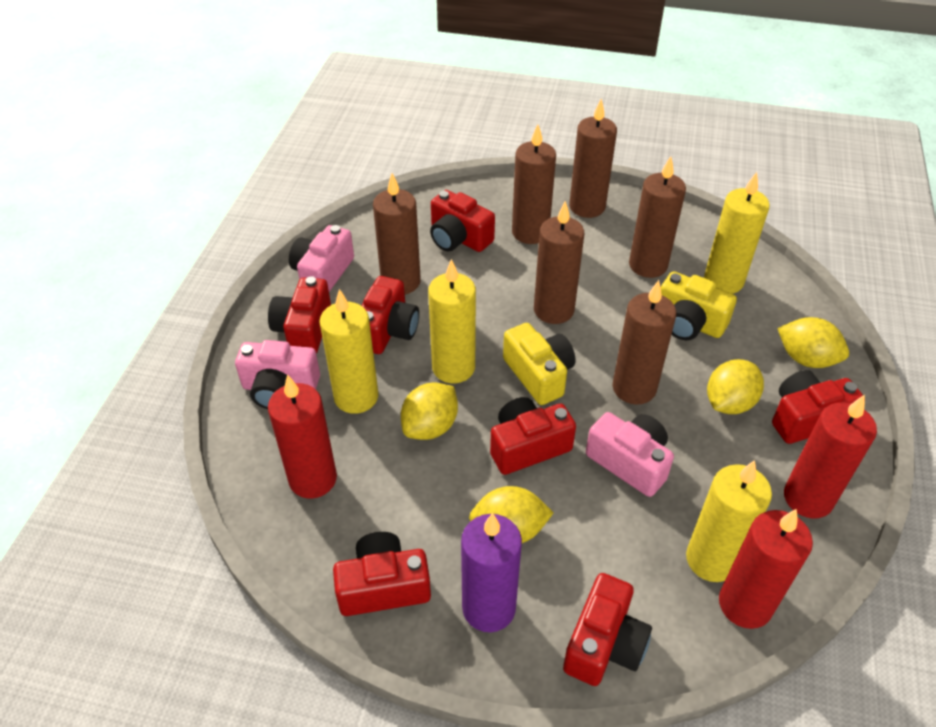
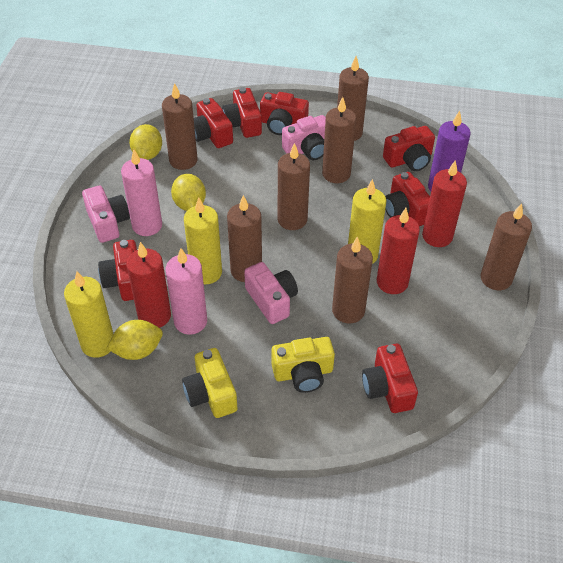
brown candle: [373,173,421,294] [512,124,556,244] [534,201,584,324] [569,99,617,218] [613,280,676,405] [629,156,686,278] = 6 -> [162,83,197,170] [227,195,262,282] [278,143,310,230] [322,97,356,183] [332,236,373,323] [337,56,369,141] [481,203,532,290] = 7
pink candle: none = 0 -> [121,149,162,236] [166,248,207,335] = 2
yellow candle: [320,289,378,414] [428,259,476,383] [686,460,772,582] [704,172,770,294] = 4 -> [64,271,113,358] [184,197,222,284] [348,179,386,264] = 3
yellow lemon: [401,382,458,440] [469,486,554,543] [707,359,764,414] [777,317,849,368] = 4 -> [106,320,163,360] [129,124,162,160] [171,174,206,211] = 3

